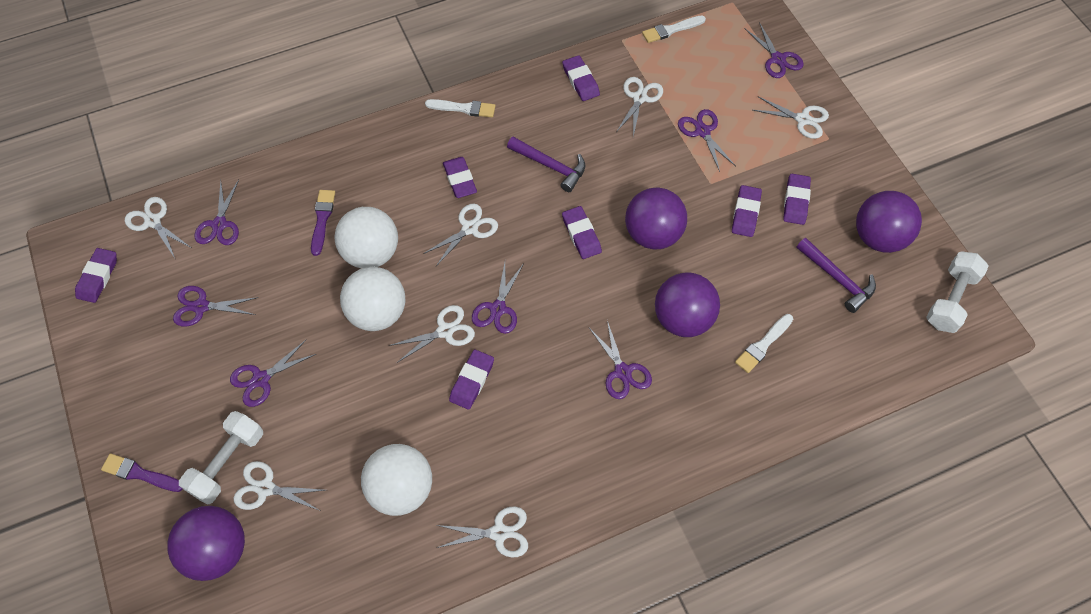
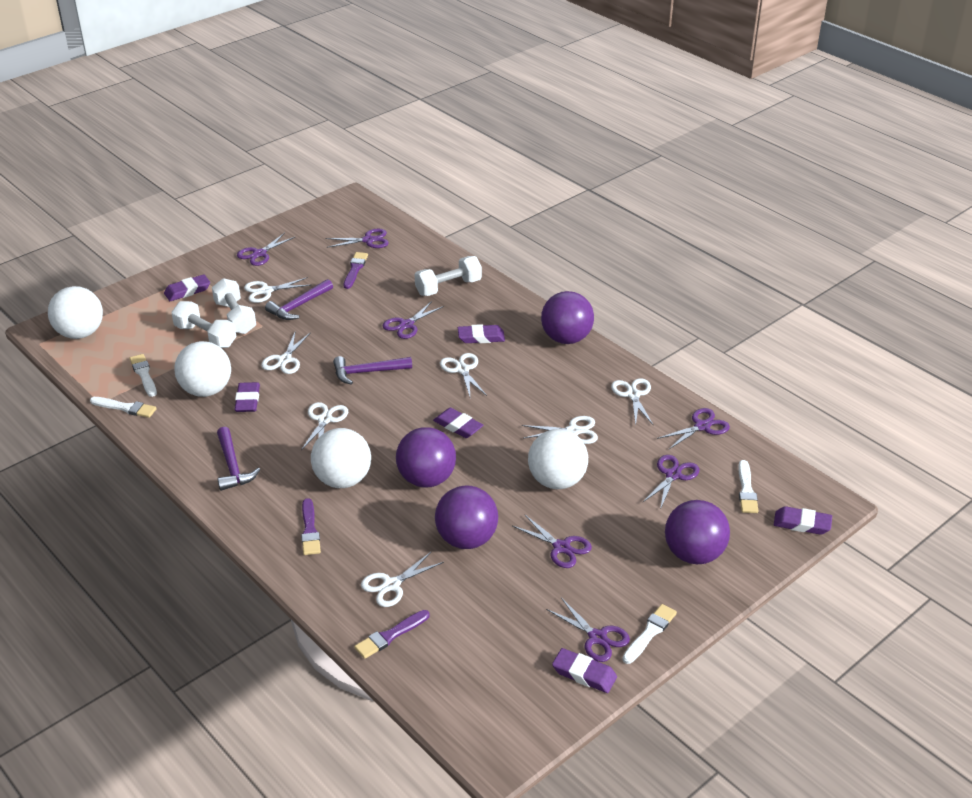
purple brush: [101,453,183,492] [311,190,335,256] = 2 -> [301,498,321,555] [344,252,368,289] [354,610,430,659] = 3
purple eraser: [75,248,117,303] [443,157,477,198] [449,349,494,410] [562,55,600,101] [562,206,602,259] [732,185,762,237] [783,174,811,225] = 7 -> [164,274,210,301] [234,382,260,412] [433,408,483,438] [458,324,505,343] [552,648,617,693] [774,506,832,535] = 6
purple hammer: [507,137,586,192] [797,238,876,313] = 2 -> [217,427,261,491] [265,279,333,320] [333,356,412,385] = 3
white ball: [335,207,398,269] [340,267,405,331] [361,444,432,516] = 3 -> [48,286,103,339] [174,341,231,397] [311,428,371,488] [528,429,588,489] = 4
white brush: [425,99,496,118] [642,15,706,43] [735,314,793,373] = 3 -> [90,397,157,418] [129,354,157,397] [622,604,677,664] [738,460,758,513] = 4
white dumbbell: [179,411,263,505] [926,251,989,333] = 2 -> [171,301,236,348] [212,278,256,334] [415,256,482,296] = 3

